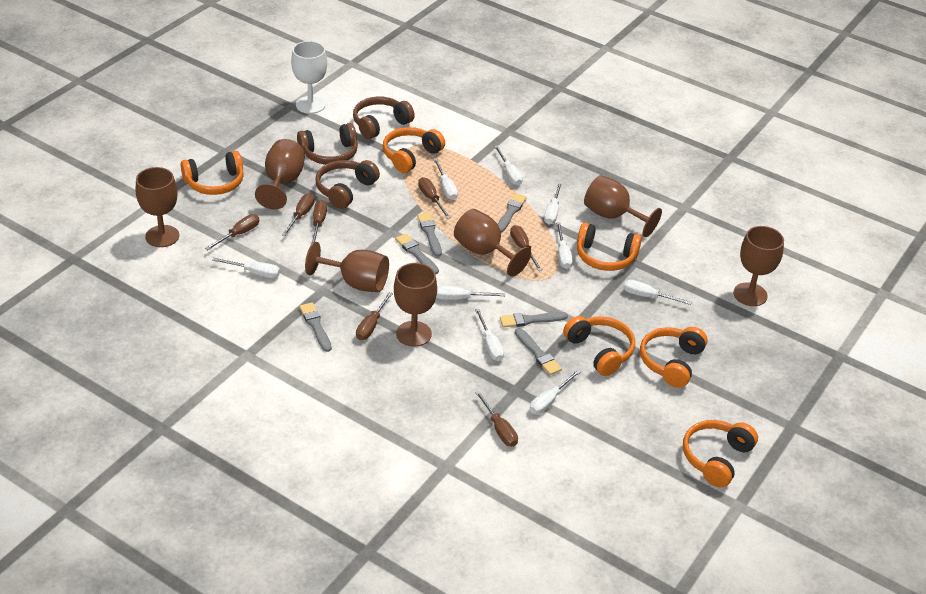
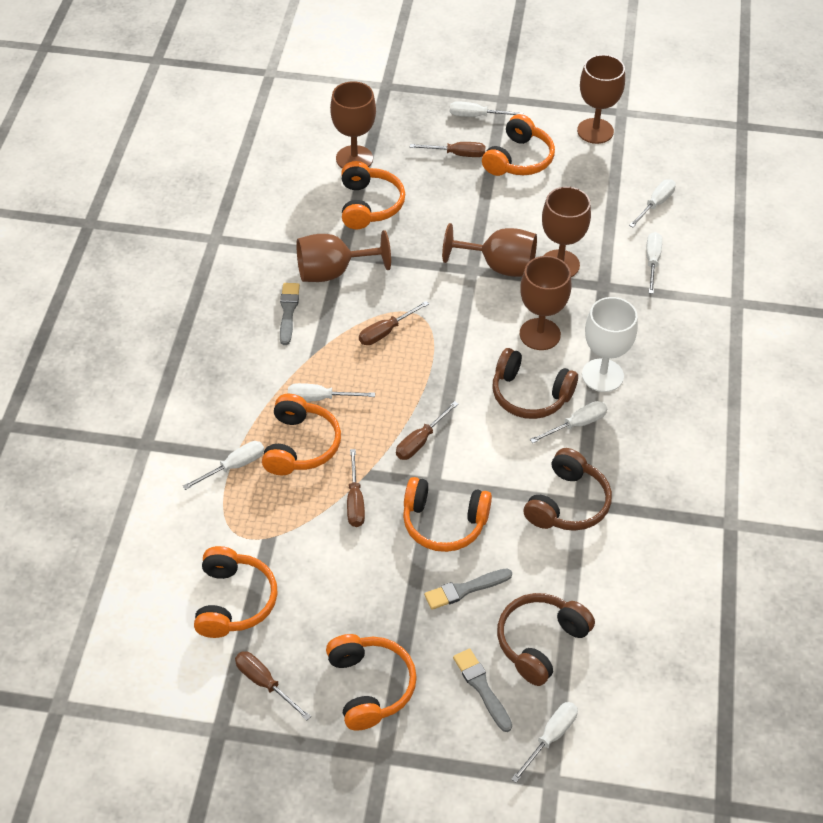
brown goblet: [135,167,179,247] [255,139,305,210] [305,242,389,292] [394,263,437,347] [454,209,531,277] [584,175,662,237] [733,226,784,306] = 7 -> [296,230,391,282] [330,81,376,169] [442,223,537,277] [520,256,571,350] [542,187,591,277] [577,54,625,144] = 6
brown screwdriver: [205,214,259,250] [282,193,315,236] [311,200,327,244] [356,292,393,340] [418,177,451,219] [475,391,518,447] [510,225,542,271] = 7 -> [235,651,311,721] [347,449,365,527] [359,301,429,345] [396,401,458,460] [410,142,486,157] = 5
grey brush: [299,302,332,352] [395,233,439,274] [417,213,442,256] [498,193,527,233] [500,312,568,328] [515,328,562,375] = 6 -> [280,283,300,345] [424,568,512,610] [453,648,512,732] = 3
white screwdriver: [212,258,280,278] [434,159,458,200] [436,286,505,300] [475,309,504,361] [494,146,523,186] [530,369,581,414] [544,182,562,224] [556,222,573,269] [623,280,692,305] = 9 -> [183,441,264,490] [288,383,375,401] [450,101,524,117] [511,702,578,783] [530,401,607,443] [629,179,676,227] [646,232,662,294] = 7

